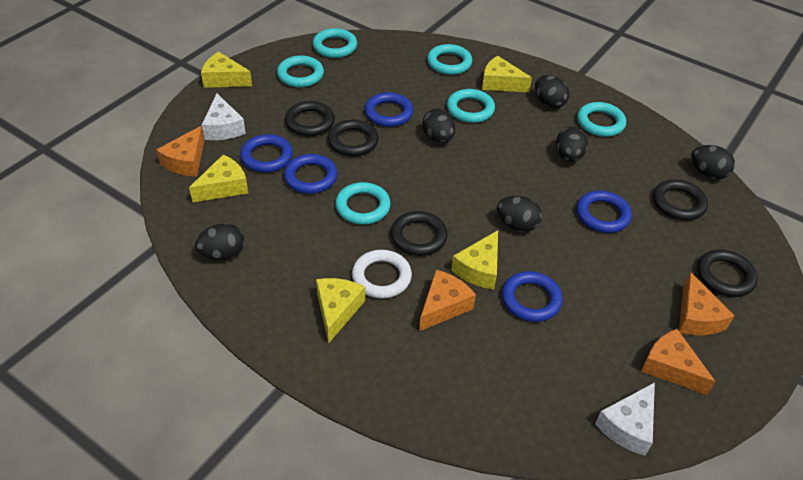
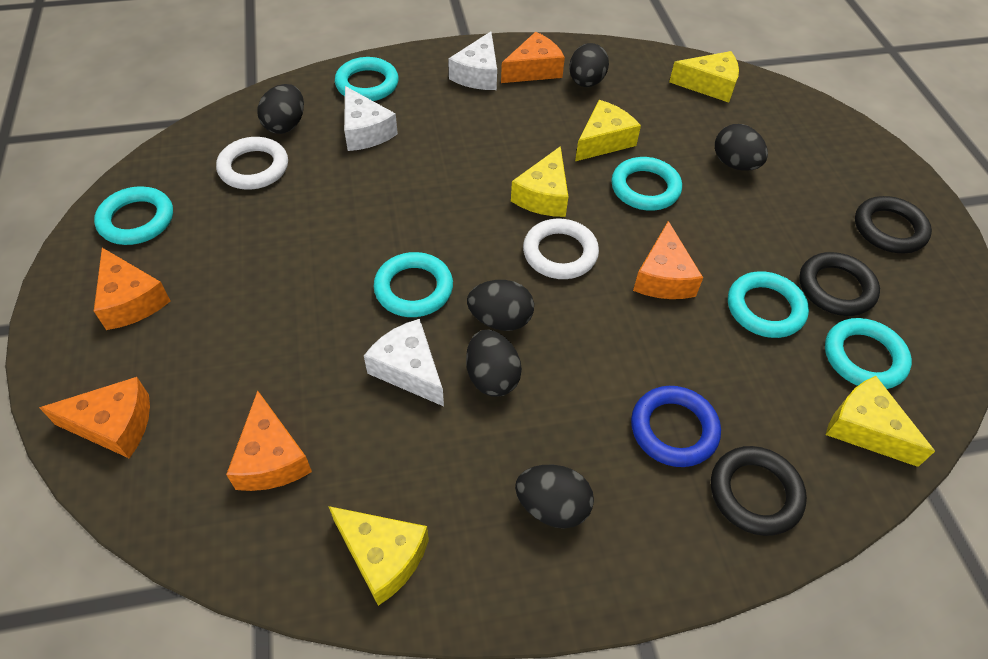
black ring: [285,101,335,137] [328,120,379,156] [391,211,448,256] [653,179,708,220] [697,249,758,297] = 5 -> [711,446,807,536] [799,252,880,316] [855,196,932,253] = 3
blue ring: [240,134,293,173] [284,154,337,194] [364,92,413,127] [502,271,563,322] [576,191,632,233] = 5 -> [631,386,721,467] = 1
orange cheese: [156,126,204,176] [419,270,476,331] [641,329,716,395] [679,272,735,335] = 4 -> [39,377,150,458] [94,248,171,330] [226,390,312,491] [501,32,565,83] [633,221,703,299] = 5
white cheese: [202,93,246,140] [595,382,655,456] = 2 -> [344,86,398,151] [364,319,444,406] [448,31,497,90] = 3
white ring: [352,250,412,299] = 1 -> [216,137,288,189] [523,219,599,279] = 2

